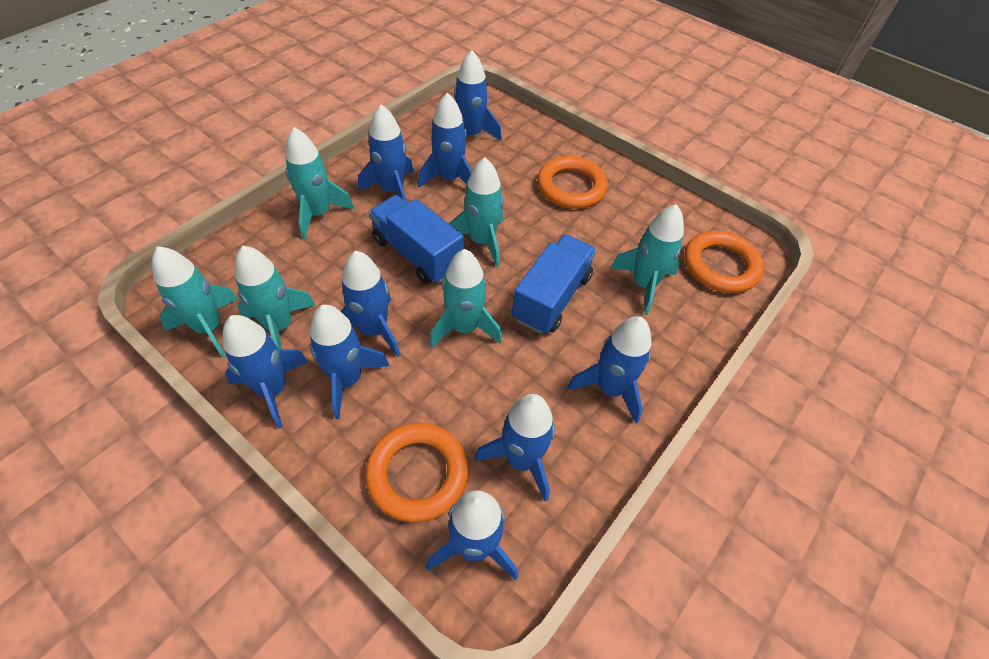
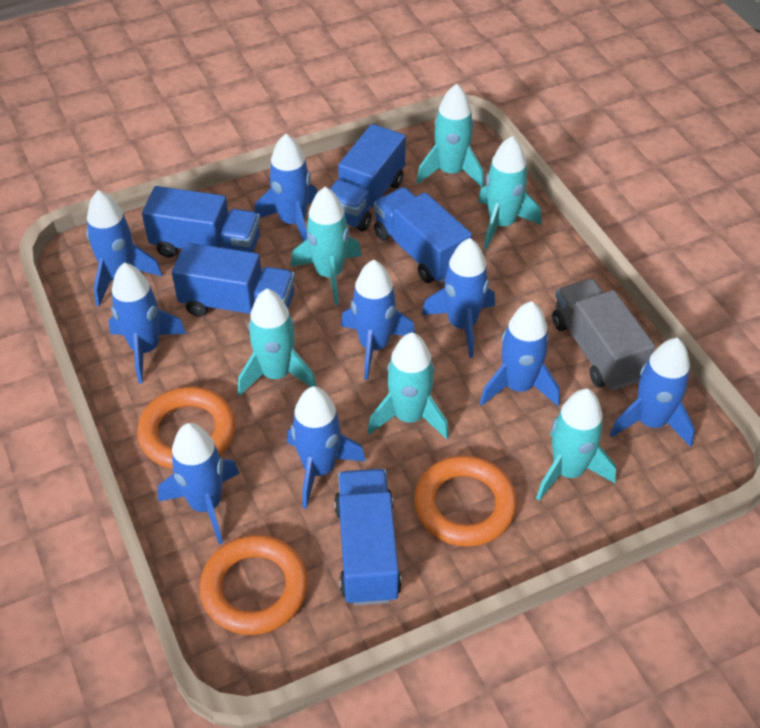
blue truck: [369,195,464,284] [512,234,596,334] = 2 -> [142,186,260,257] [172,242,295,316] [330,124,406,231] [334,469,402,605] [374,187,472,283] = 5
grey truck: none = 0 -> [552,278,655,391] = 1

